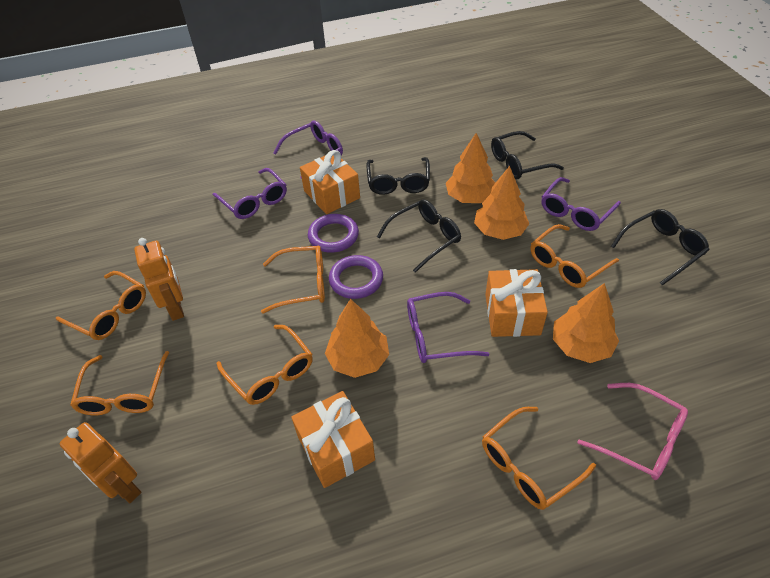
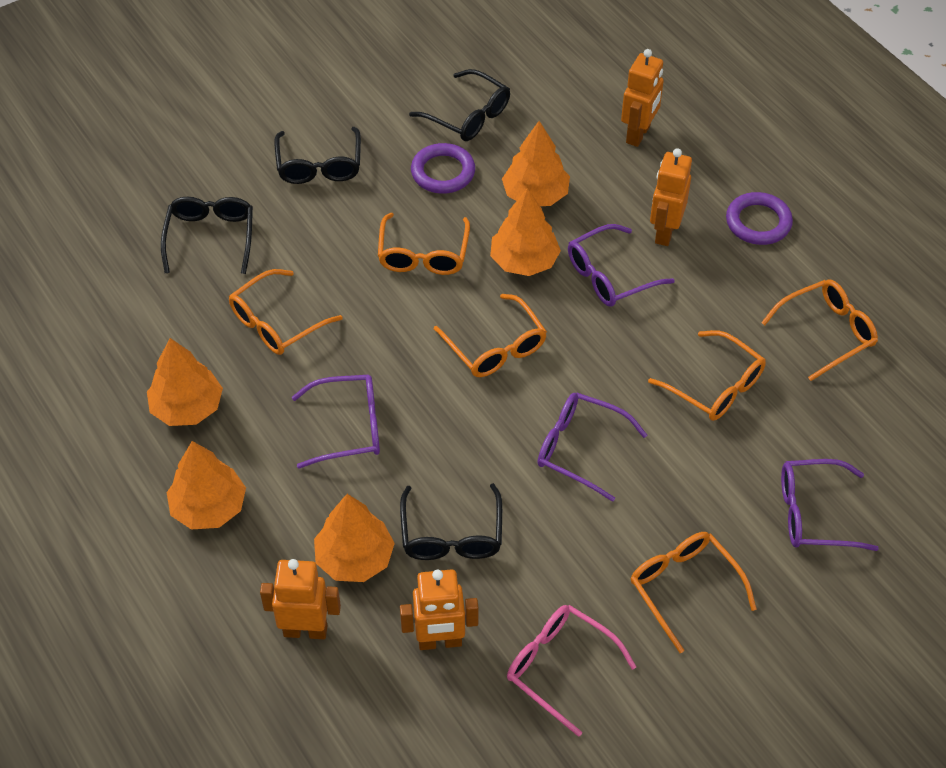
orange gift: [291,391,375,488] [300,150,360,214] [485,269,548,337] = 3 -> none = 0
orange robot: [60,422,141,503] [134,238,184,321] = 2 -> [260,559,341,639] [400,569,478,650] [621,49,664,147] [650,148,692,246] = 4
orange tree: [325,299,389,378] [446,133,496,203] [474,166,529,240] [553,283,619,363] = 4 -> [147,338,223,426] [167,441,246,529] [314,494,395,582] [490,188,561,276] [502,121,570,206] = 5

